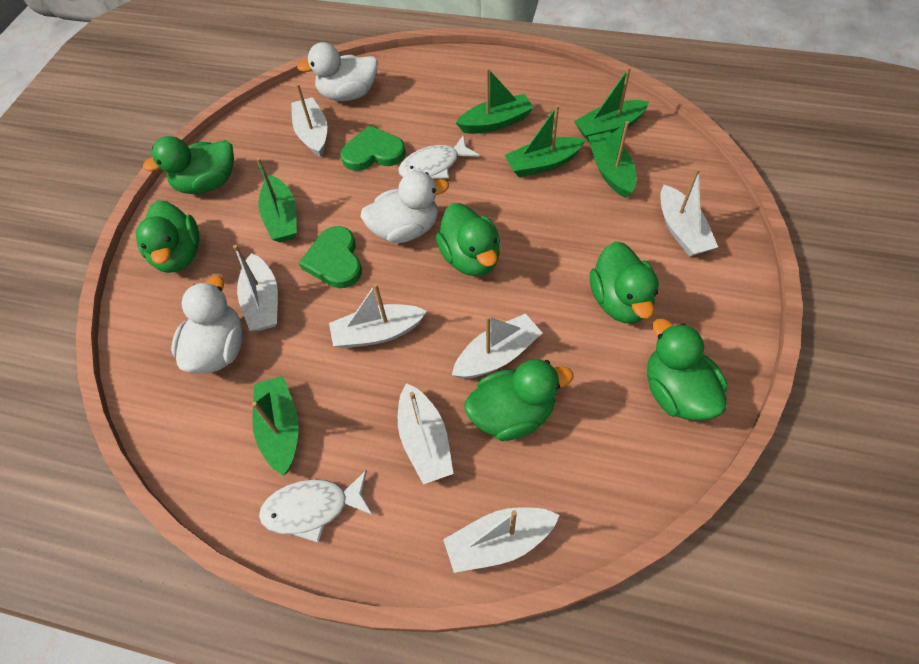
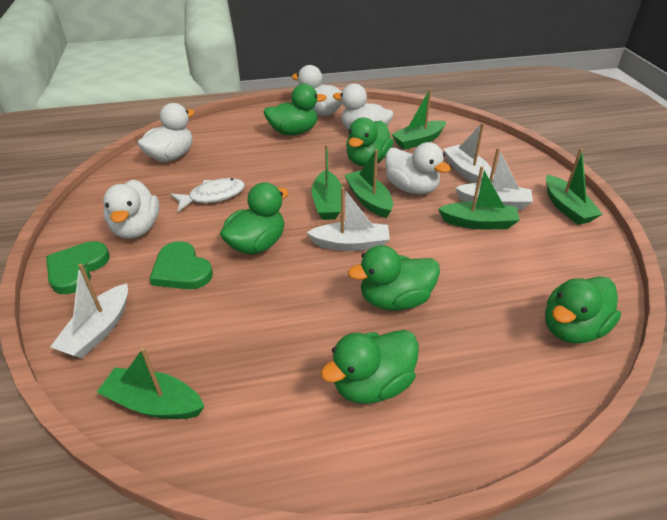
white boat: [233,245,278,331] [291,84,327,157] [329,283,427,348] [398,383,454,484] [443,507,560,573] [452,314,542,379] [660,168,718,257] = 7 -> [50,264,128,358] [306,187,390,251] [443,123,495,183] [455,148,533,210] = 4
white duck: [171,276,243,374] [297,42,378,101] [361,171,449,243] = 3 -> [103,180,160,239] [137,103,195,162] [292,65,342,116] [333,84,394,130] [385,142,451,194] = 5
white fish: [259,470,373,543] [398,135,480,179] = 2 -> [170,178,245,212] = 1

